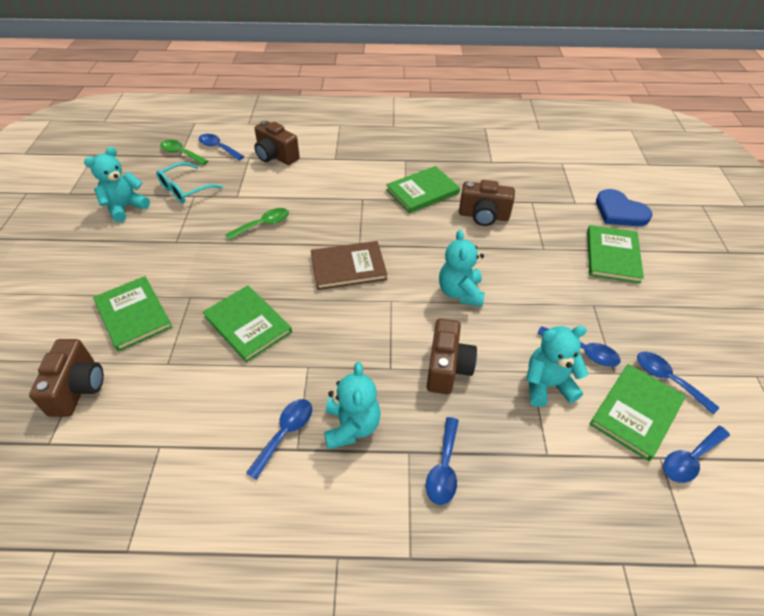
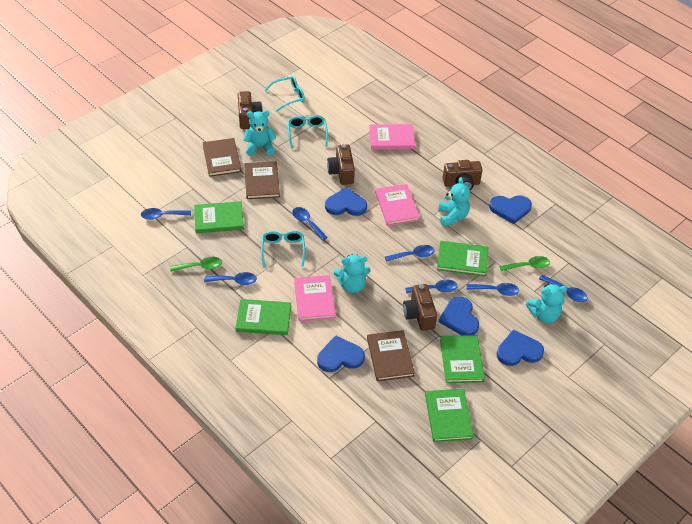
blue heart: [596,189,652,226] = 1 -> [317,335,365,372] [325,187,367,216] [439,297,479,335] [489,195,532,224] [497,330,544,366] = 5
blue spoon: [198,134,244,160] [246,399,312,480] [426,417,459,505] [537,326,621,367] [637,352,720,415] [663,426,730,483] = 6 -> [141,208,191,220] [204,272,257,285] [292,207,328,241] [385,245,435,262] [405,280,458,293] [467,283,519,296] [539,275,588,302] = 7
brown book: [311,241,387,290] = 1 -> [202,138,242,177] [244,161,280,199] [367,330,415,382] = 3
pink book: none = 0 -> [294,275,336,321] [369,124,415,150] [375,184,420,226] = 3
turquoise glasses: [156,162,223,203] = 1 -> [261,231,305,268] [264,76,305,112] [288,115,328,148] = 3

